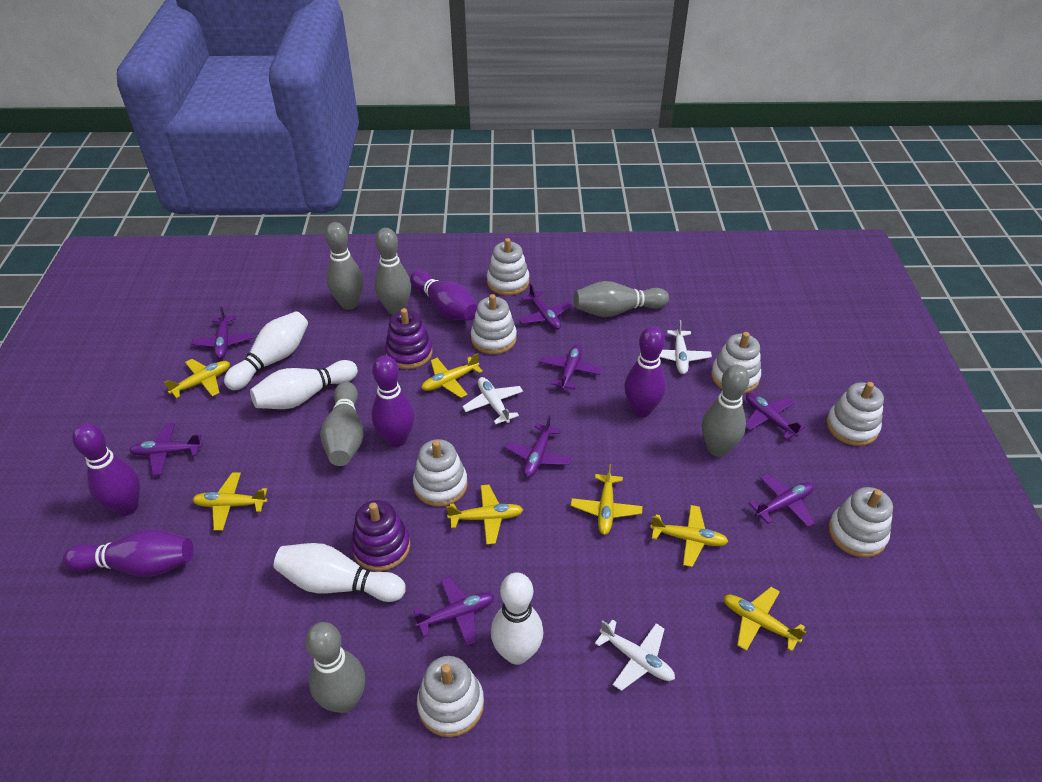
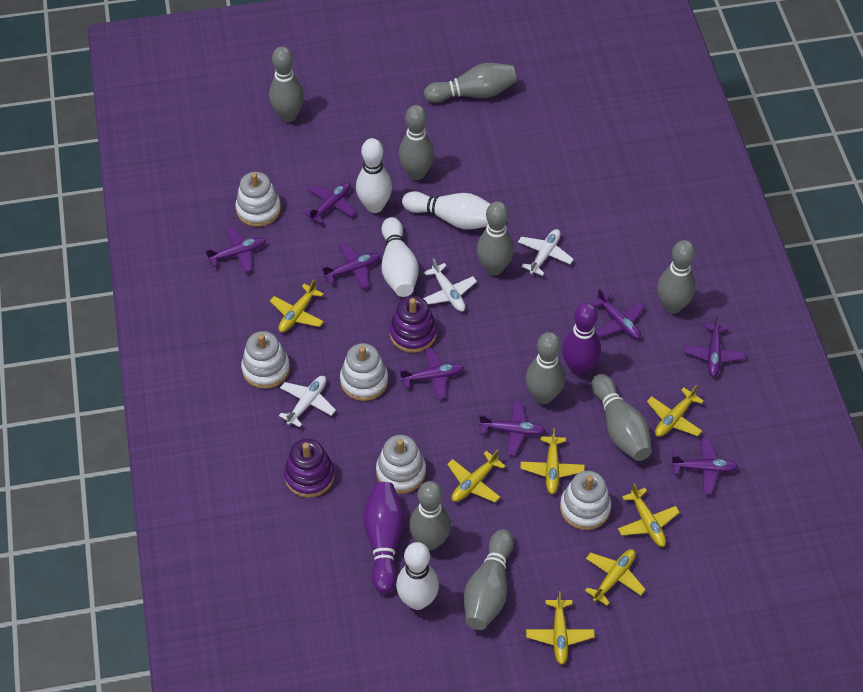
grey bowling pin: [305,622,365,713] [320,382,363,466] [325,222,363,310] [375,228,411,315] [574,281,669,317] [702,365,749,457] = 6 -> [269,46,304,122] [399,105,434,180] [409,481,451,550] [424,63,517,103] [464,529,514,630] [477,201,514,275] [526,332,565,404] [592,374,652,461] [657,240,696,314] = 9
purple bowling pin: [63,528,193,577] [72,423,140,516] [372,355,414,447] [410,270,477,321] [624,326,666,417] = 5 -> [363,482,404,593] [562,303,601,375] = 2
white stacking toy: [413,439,468,507] [417,656,484,737] [471,294,517,354] [487,238,529,295] [711,332,761,393] [826,382,884,446] [828,487,893,557] = 7 -> [235,172,281,227] [241,331,290,389] [340,343,388,401] [376,435,426,494] [560,471,611,530] = 5

